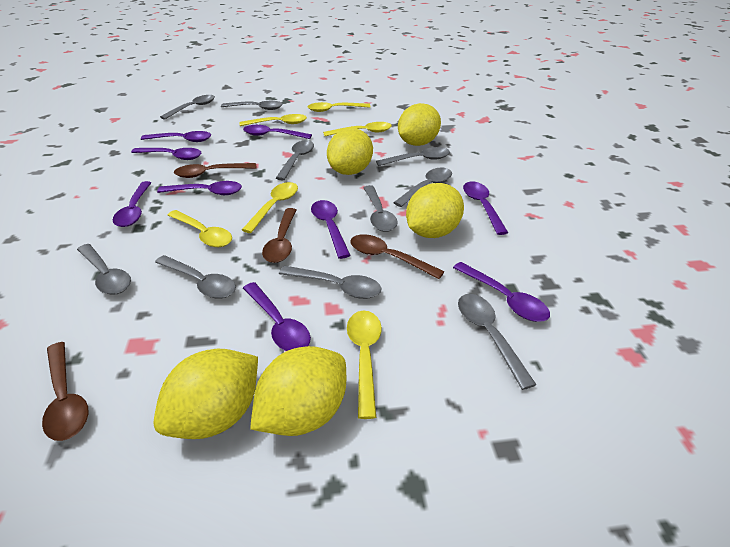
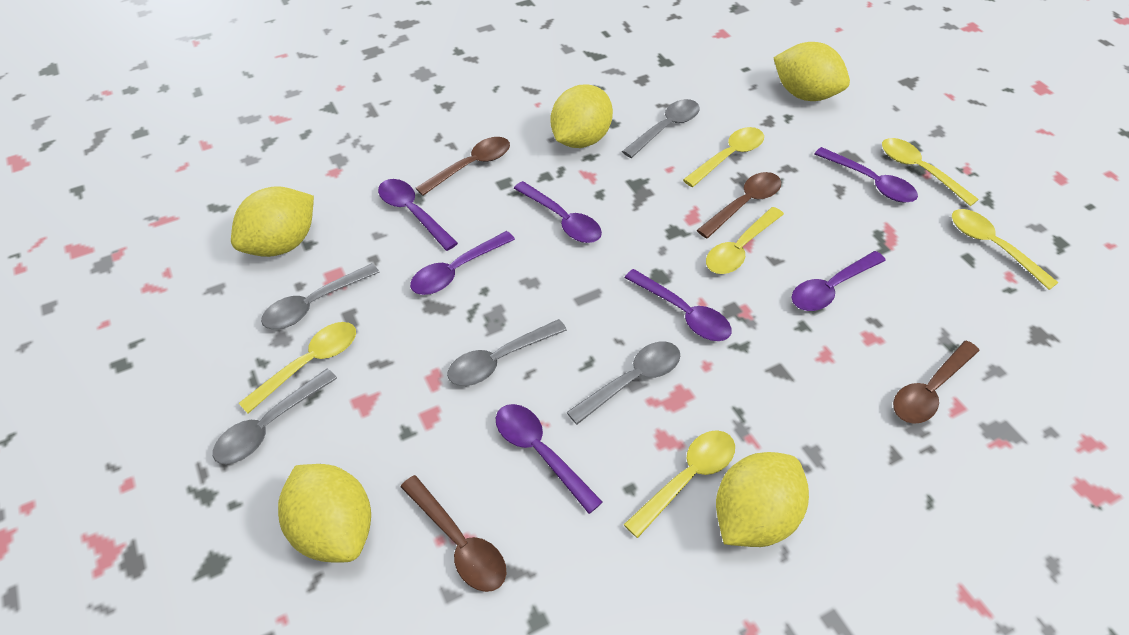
grey spoon: [77,244,131,295] [155,255,236,299] [160,95,215,119] [221,101,283,110] [276,140,314,180] [279,266,382,299] [363,185,398,232] [376,147,450,166] [393,168,452,207] [458,294,536,390] = 10 -> [213,369,337,464] [261,263,380,329] [447,319,567,386] [567,342,680,424] [622,99,700,158] = 5
purple spoon: [113,181,151,227] [131,148,201,160] [141,131,211,142] [157,181,242,195] [243,125,312,139] [243,282,311,351] [311,200,351,259] [453,262,550,322] [463,182,508,235] = 9 -> [378,179,458,251] [410,231,515,295] [496,404,603,514] [514,181,602,243] [624,269,732,341] [792,251,886,311] [815,147,918,203] = 7

